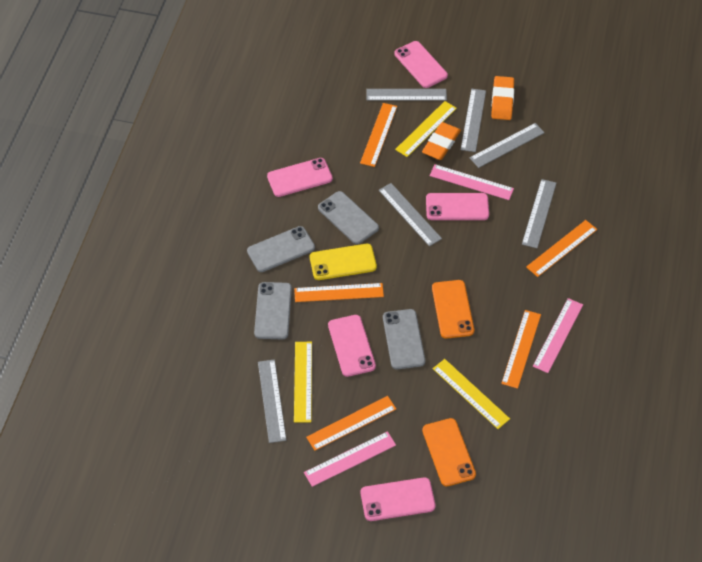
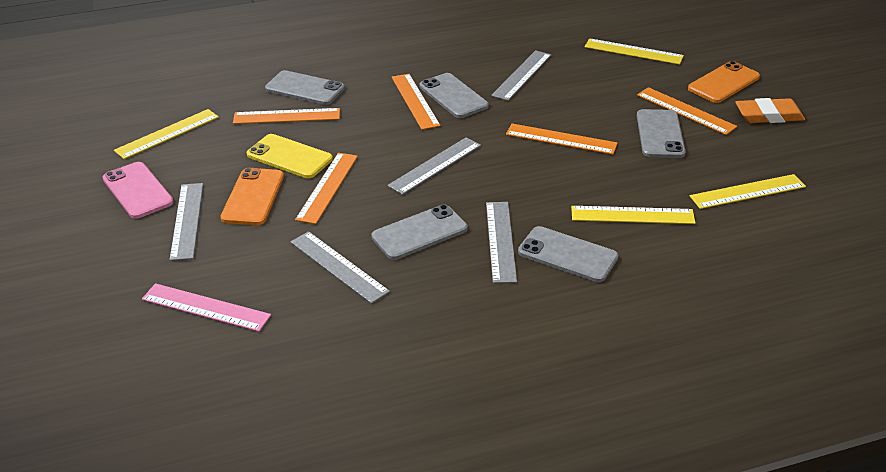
grey phone: [247,226,315,272] [254,282,292,339] [318,191,379,244] [383,309,425,369] = 4 -> [265,70,345,105] [371,204,467,260] [419,73,489,118] [518,226,618,282] [637,109,686,158] = 5
grey ruler: [258,360,286,443] [366,89,447,101] [379,183,442,246] [461,89,486,152] [470,123,545,168] [522,179,556,248] = 6 -> [170,183,203,261] [291,231,390,304] [387,137,481,195] [486,202,517,283] [491,50,551,101] = 5
orange eraser: [422,122,461,160] [491,76,514,120] = 2 -> [735,98,805,123] = 1
pink phone: [267,158,333,197] [328,315,376,377] [361,477,435,521] [394,41,448,88] [426,193,489,220] = 5 -> [103,162,173,219] = 1
pink ruler: [304,431,396,487] [430,164,514,200] [533,298,583,373] = 3 -> [142,283,271,332] = 1
yellow ruler: [294,342,312,423] [395,101,457,157] [433,359,510,429] = 3 -> [114,109,219,159] [571,206,696,224] [584,38,684,65] [690,174,806,209] = 4

